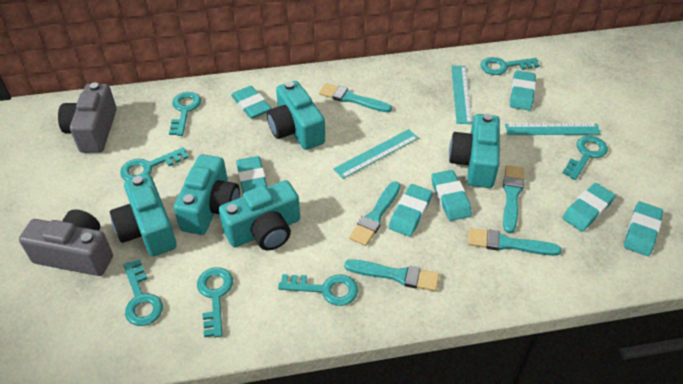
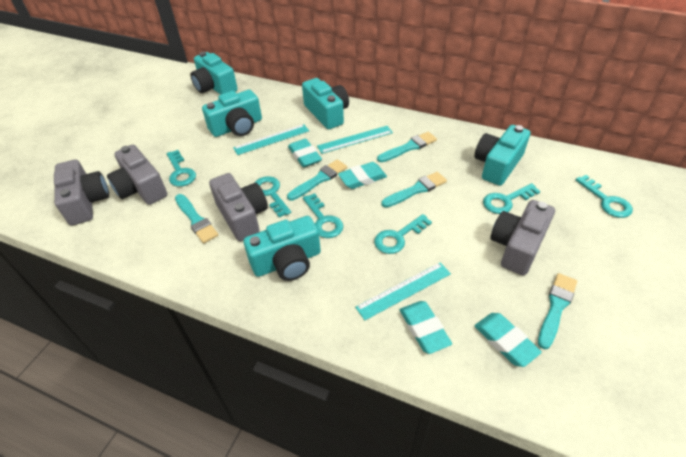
grey camera: [19,209,113,276] [58,82,117,153] = 2 -> [54,160,109,226] [107,145,167,205] [209,173,268,241] [490,200,555,276] = 4
turquoise eraser: [231,86,271,119] [236,156,267,193] [389,184,432,237] [431,170,472,221] [510,71,536,110] [562,183,616,232] [624,202,663,256] = 7 -> [288,139,322,167] [338,162,387,189] [400,301,452,354] [474,313,542,367] = 4
turquoise key: [120,147,188,181] [123,259,163,326] [169,92,201,136] [197,267,233,337] [278,274,358,306] [481,57,540,75] [563,136,608,180] = 7 -> [167,150,196,187] [255,176,291,217] [303,193,343,238] [374,214,432,254] [483,183,540,214] [576,175,633,218] = 6

